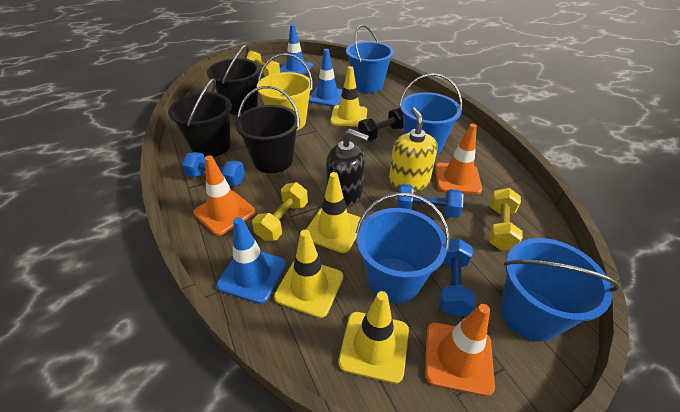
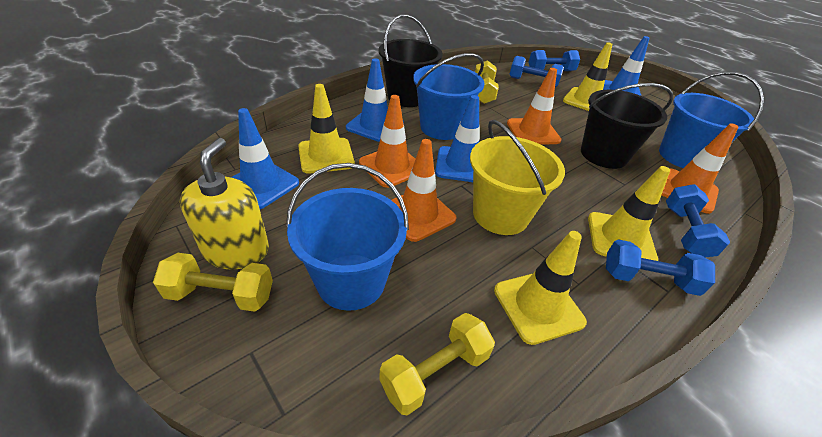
black bucket: [168,78,232,157] [207,44,261,115] [235,86,300,173] = 3 -> [379,14,443,107] [581,83,673,169] = 2
black dumbbell: [358,108,403,141] = 1 -> none = 0
black soap dispenser: [326,129,369,208] = 1 -> none = 0
blue bucket: [346,25,394,93] [356,193,450,304] [399,73,462,155] [500,238,620,342] = 4 -> [286,163,409,311] [413,53,485,140] [659,72,764,168] = 3
blue dumbbell: [182,152,245,187] [397,184,464,218] [439,238,476,317] = 3 -> [510,56,564,87] [529,50,580,71] [606,239,715,296] [666,184,730,257] = 4
blue traffic cone: [216,217,286,304] [280,24,313,76] [309,49,343,107] = 3 -> [231,108,299,209] [346,58,404,142] [435,95,480,182] [603,36,649,96] = 4
orange traffic cone: [193,155,255,236] [425,304,495,396] [435,124,482,194] = 3 -> [359,95,415,188] [392,139,456,242] [507,68,562,145] [662,124,738,214] = 4

